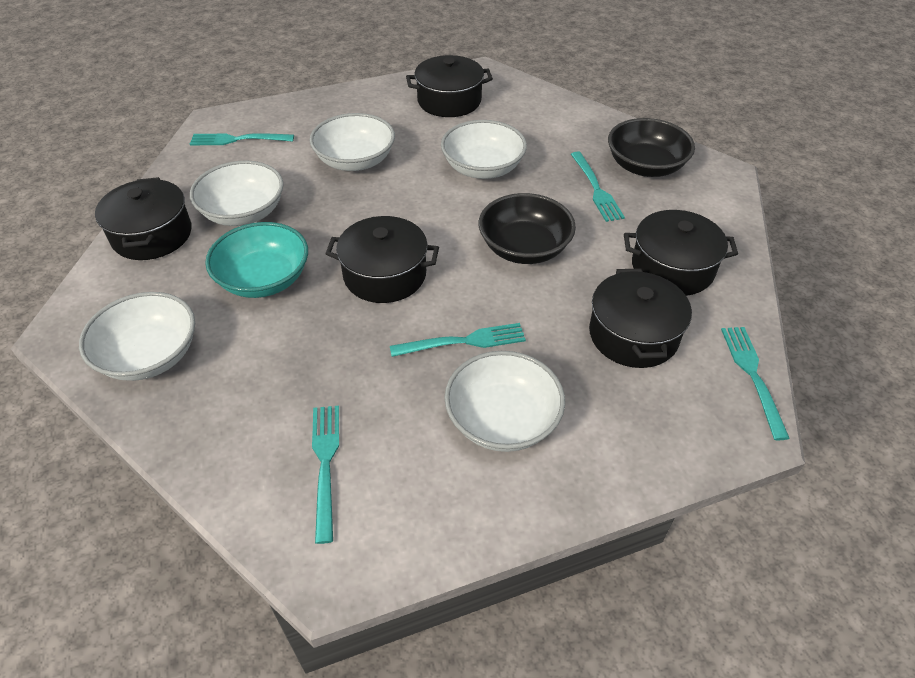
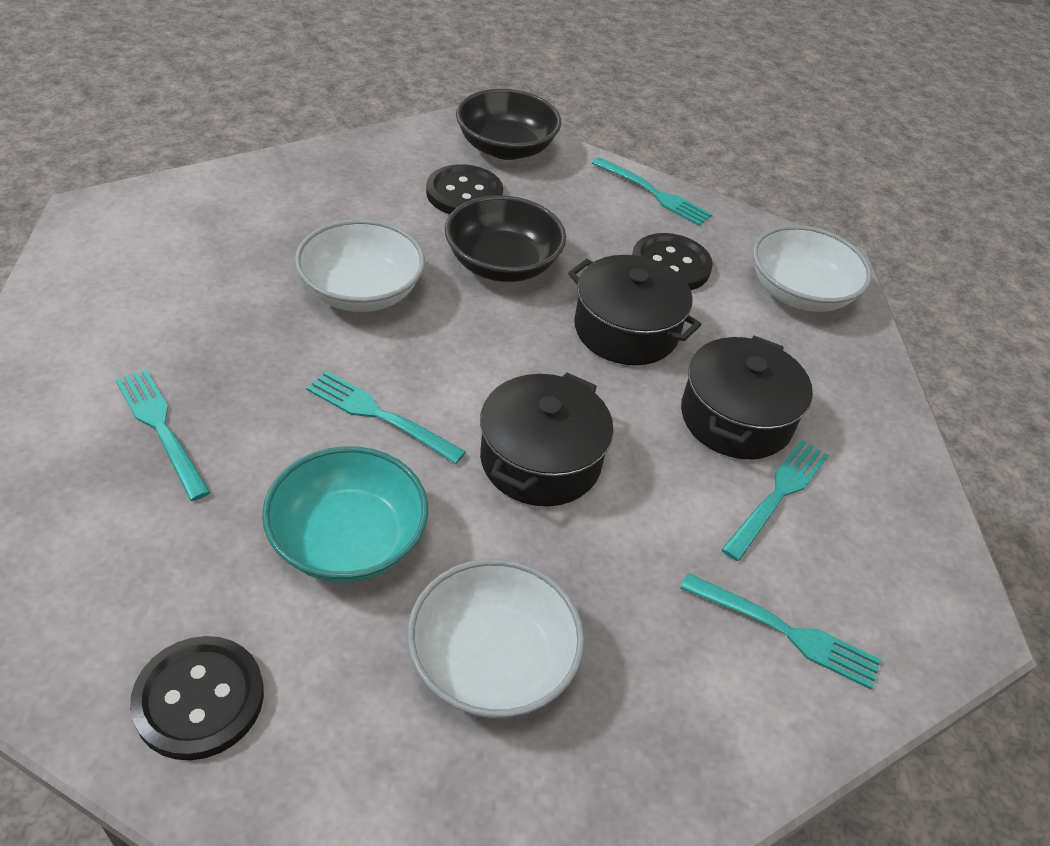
black button: none = 0 -> [130,636,264,760] [426,164,503,214] [632,233,713,290] = 3
black pot: [95,177,192,260] [325,216,439,303] [406,55,493,117] [589,268,692,368] [624,210,738,296] = 5 -> [480,373,614,506] [568,255,702,365] [681,336,813,459] = 3
white bowl: [79,292,195,381] [190,161,284,226] [310,113,395,171] [441,120,527,179] [444,351,565,452] = 5 -> [295,219,425,312] [407,559,585,718] [753,225,872,312] = 3

